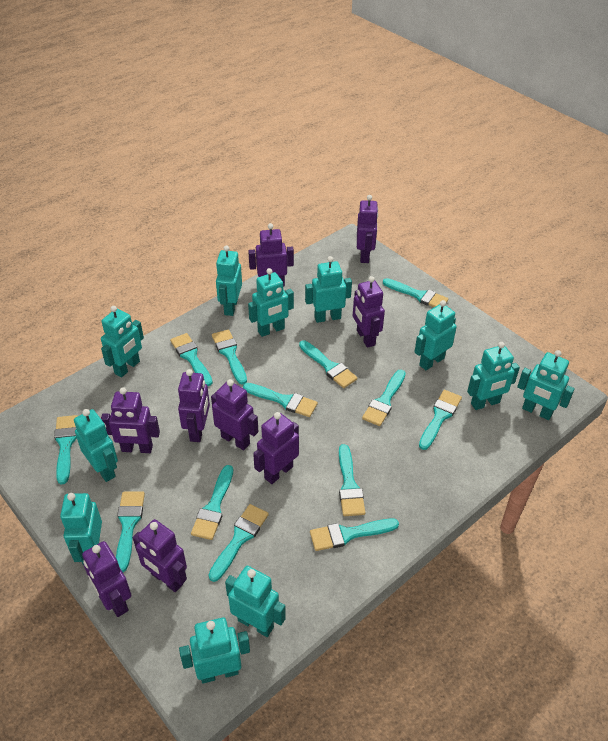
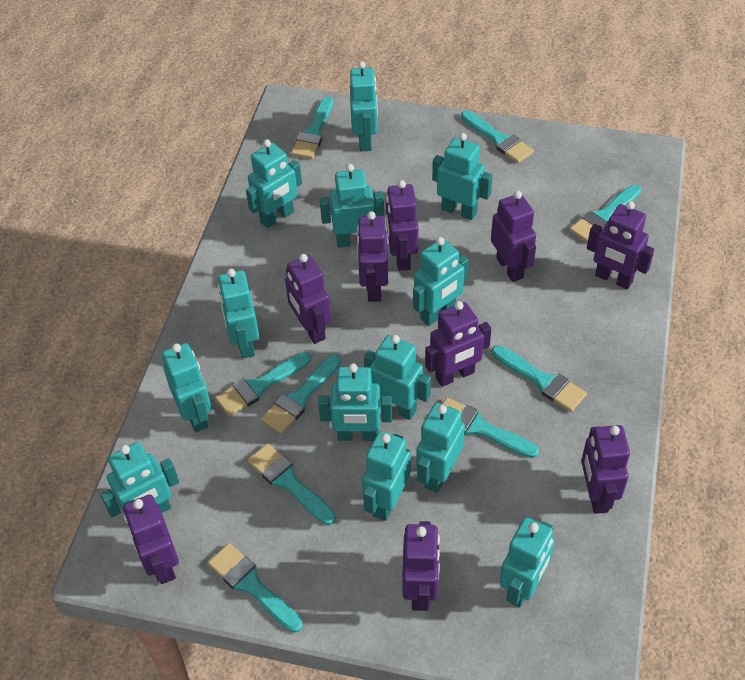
turquoise brush: [54,415,78,484] [116,492,145,572] [170,333,213,386] [191,465,233,540] [209,504,269,582] [212,329,247,385] [243,383,318,417] [299,341,358,388] [310,519,399,551] [339,444,366,516] [362,370,406,426] [383,278,448,307] [419,390,462,450] = 13 -> [208,543,303,633] [215,352,311,416] [248,443,336,525] [261,354,341,434] [291,97,333,159] [442,398,539,458] [461,111,534,163] [492,345,587,412] [570,185,641,243] = 9
turquoise robot: [60,493,102,566] [74,409,118,482] [101,306,144,378] [179,618,250,683] [216,245,242,316] [225,566,286,637] [248,268,294,337] [305,256,352,323] [415,300,457,370] [467,342,520,410] [517,350,575,420] = 11 -> [100,442,179,517] [162,343,212,432] [218,269,259,359] [246,139,302,228] [318,363,392,441] [320,164,384,247] [350,61,378,151] [362,431,411,521] [364,335,431,420] [413,237,469,326] [416,403,465,493] [432,133,492,220] [499,517,555,608] = 13

